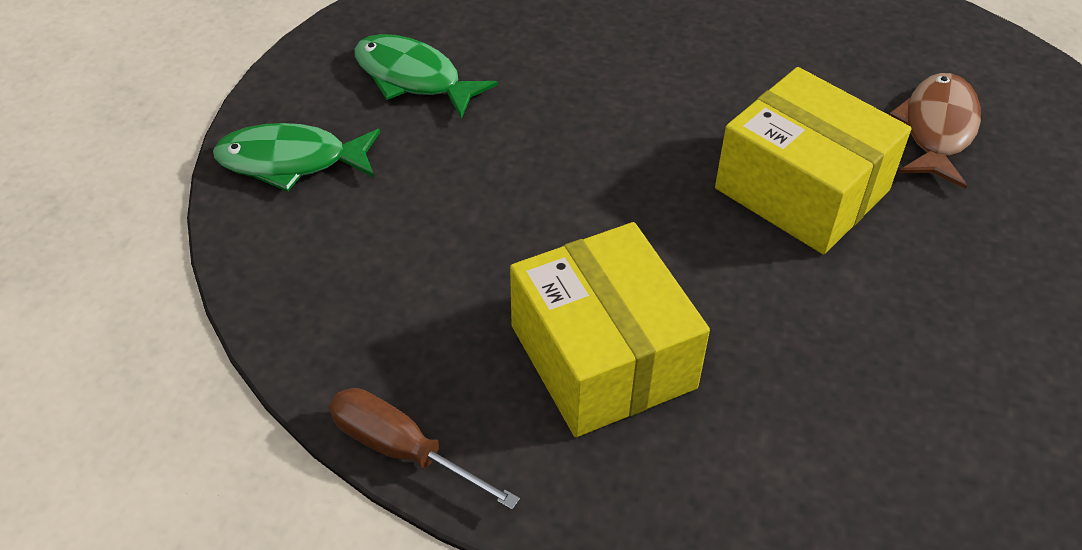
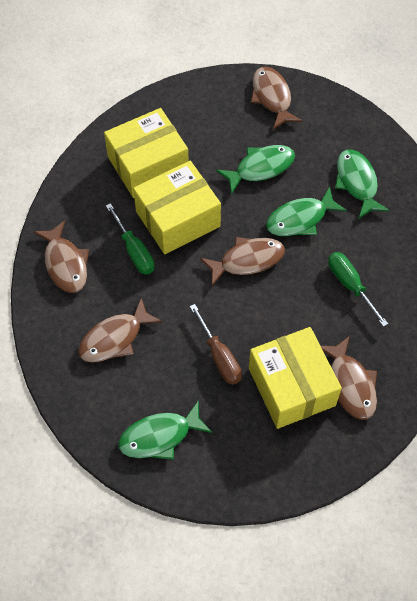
brown fish: [889,73,981,189] = 1 -> [33,220,89,293] [78,298,162,363] [200,237,285,286] [251,67,302,130] [321,336,377,420] = 5
green fish: [213,123,380,192] [354,34,498,119] = 2 -> [118,400,212,460] [216,145,295,195] [266,187,347,236] [335,150,389,219] = 4
green screwdriver: none = 0 -> [106,203,155,275] [328,252,388,327] = 2
yellow box: [510,222,710,437] [715,67,911,254] = 2 -> [104,108,189,198] [133,161,221,254] [249,327,342,429] = 3

